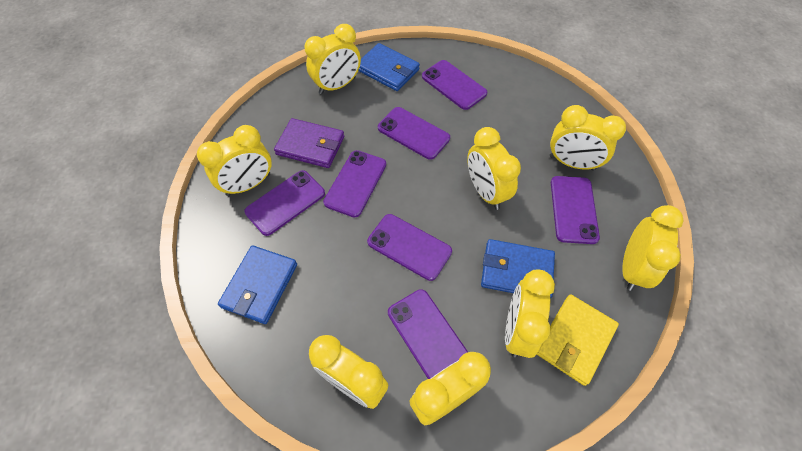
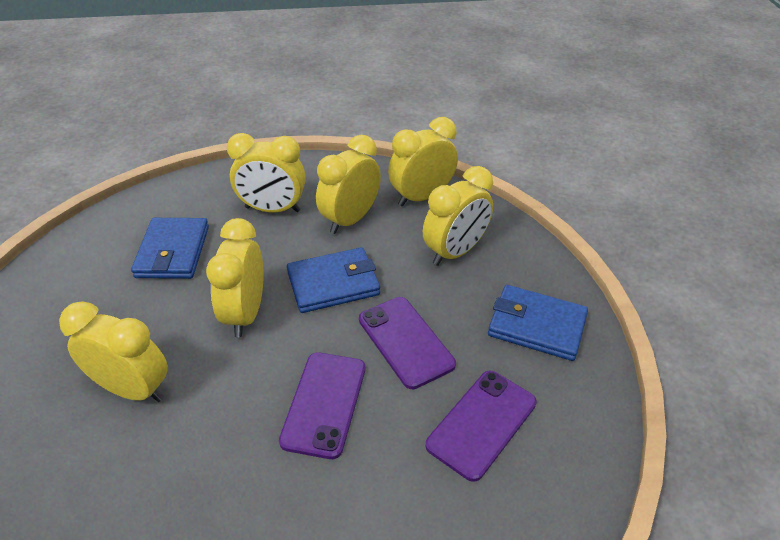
purple phone: [244,170,325,236] [323,150,386,218] [367,214,452,281] [378,107,450,160] [388,289,468,379] [422,60,487,110] [551,176,600,244] = 7 -> [279,352,366,459] [359,297,456,389] [425,371,537,482] = 3
purple wallet: [274,118,344,168] = 1 -> none = 0
yellow clock: [197,125,272,196] [305,24,361,94] [309,335,388,409] [410,352,491,426] [467,127,521,210] [505,269,555,358] [550,105,626,171] [623,205,683,291] = 8 -> [59,301,168,402] [206,218,264,337] [227,133,306,212] [316,135,381,234] [388,117,458,206] [423,166,493,266] = 6
yellow wallet: [537,294,619,386] = 1 -> none = 0

